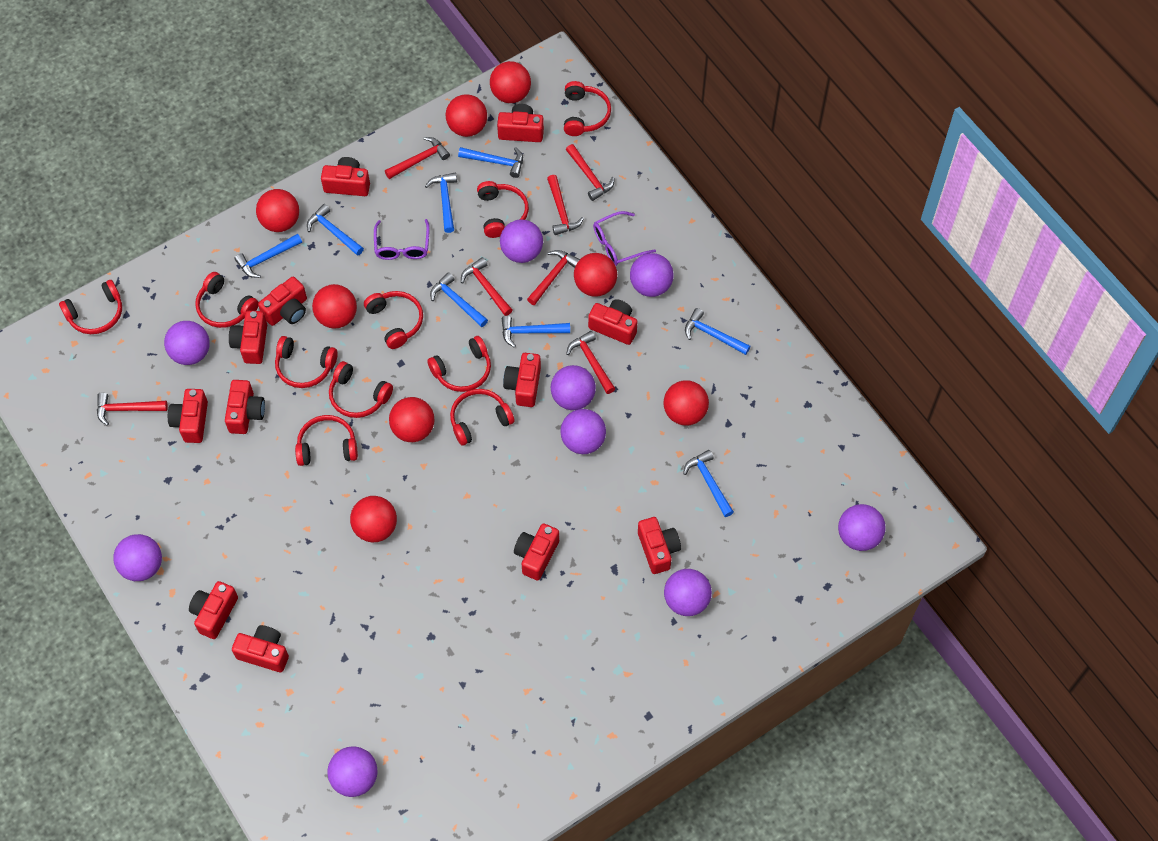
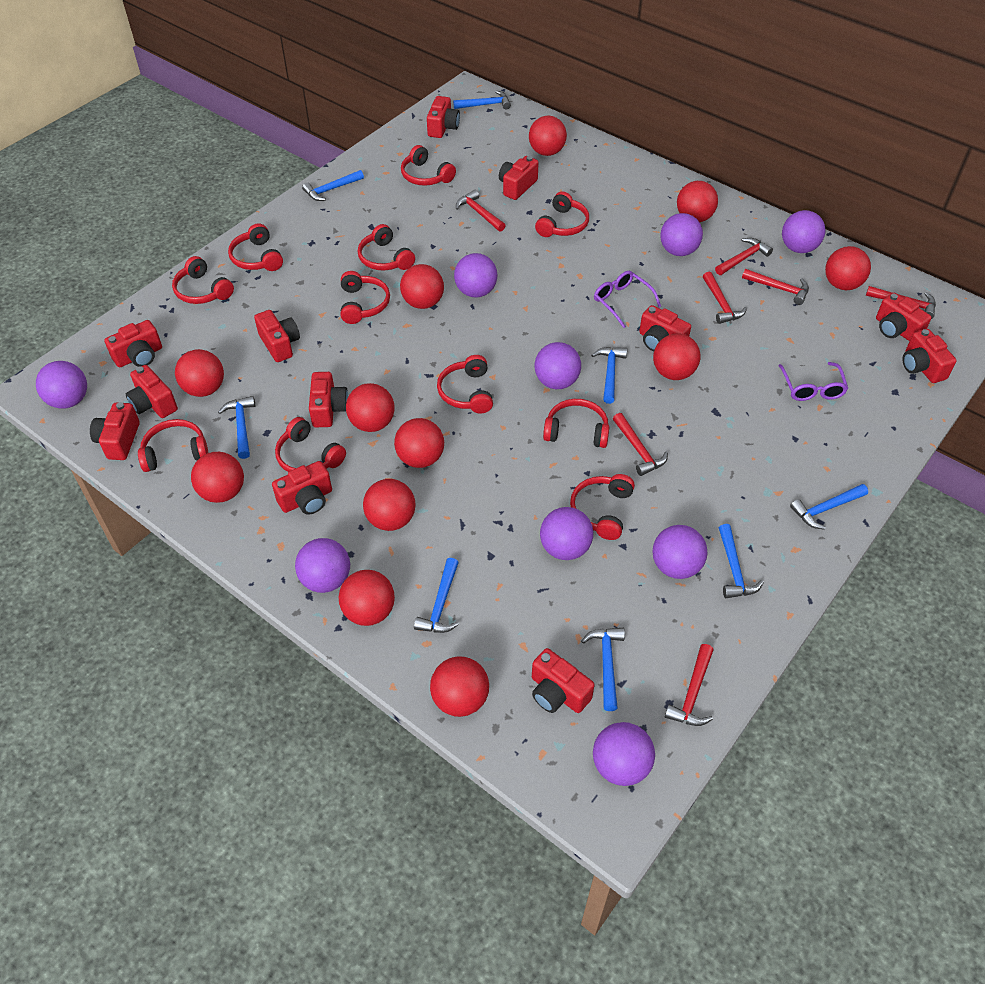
red ball: [256,189,299,232] [312,284,357,329] [350,496,397,542] [389,397,435,442] [446,94,487,137] [490,61,531,103] [574,253,617,296] [664,380,709,425] = 8 -> [175,349,224,397] [191,452,244,503] [339,570,395,626] [346,383,395,432] [363,479,415,531] [394,418,444,468] [400,264,444,309] [430,657,489,717] [529,116,567,156] [653,333,700,380] [677,181,718,222] [825,246,871,290] = 12
red headphones: [59,280,122,334] [195,272,259,328] [275,336,338,388] [295,415,358,466] [329,361,393,418] [364,291,423,349] [427,336,491,392] [450,389,514,446] [477,181,529,238] [564,81,611,136] = 10 -> [138,419,209,472] [172,256,234,304] [228,223,283,271] [275,417,346,472] [341,271,390,324] [358,224,415,271] [401,145,456,186] [437,355,493,413] [535,191,589,237] [543,399,609,448] [570,474,635,540] = 11

